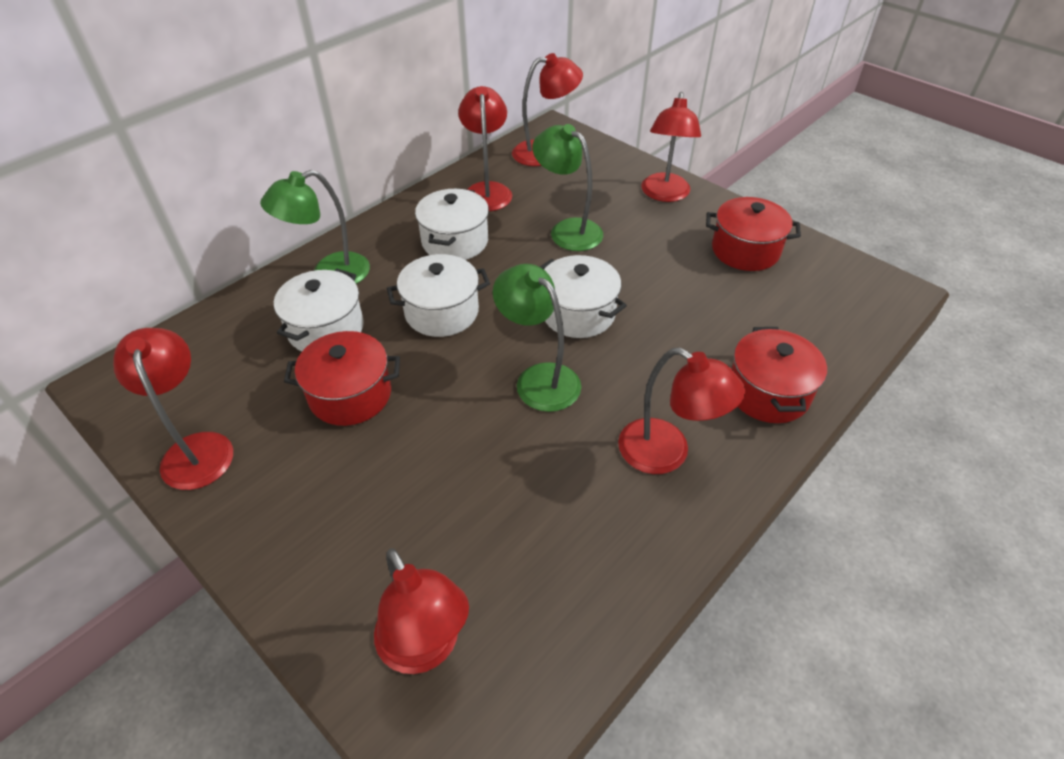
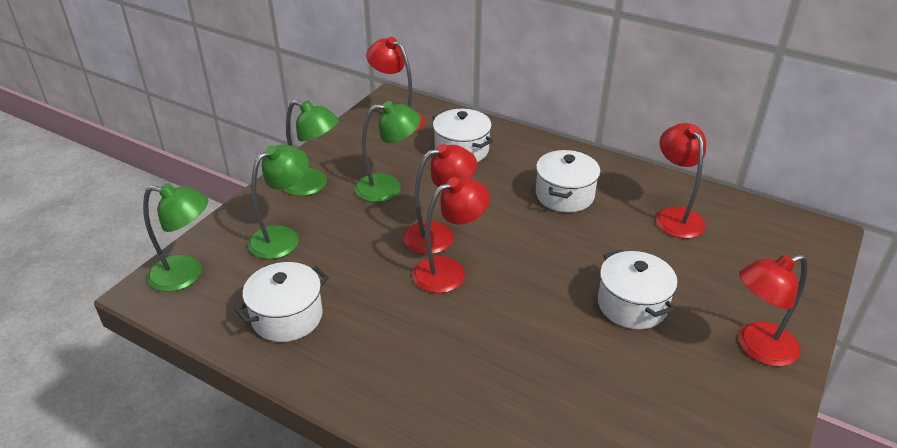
green lamp: [260,170,370,284] [493,264,581,412] [532,124,603,251] = 3 -> [143,183,208,292] [248,144,309,259] [283,100,339,196] [355,101,421,202] = 4
red lamp: [113,328,233,490] [374,548,469,674] [458,86,512,211] [512,53,583,166] [618,347,745,474] [641,92,701,202] = 6 -> [366,37,425,131] [404,144,477,254] [412,177,490,293] [656,123,706,239] [739,254,808,366] = 5
red pot: [284,331,400,426] [706,197,801,271] [731,327,827,423] = 3 -> none = 0

